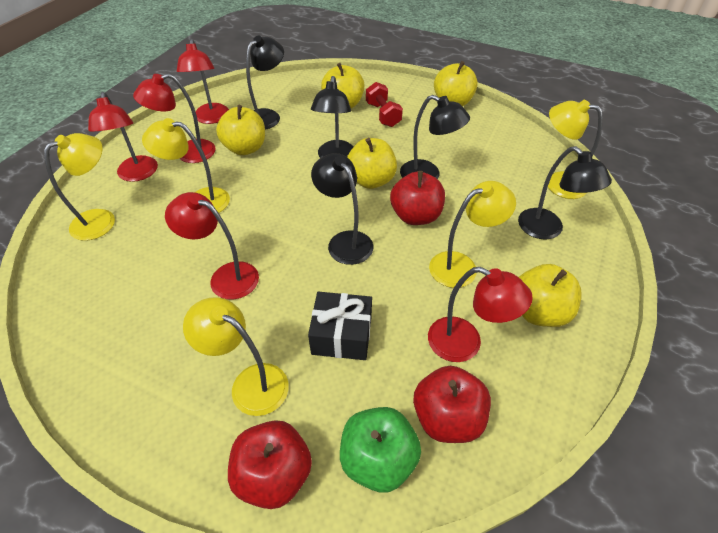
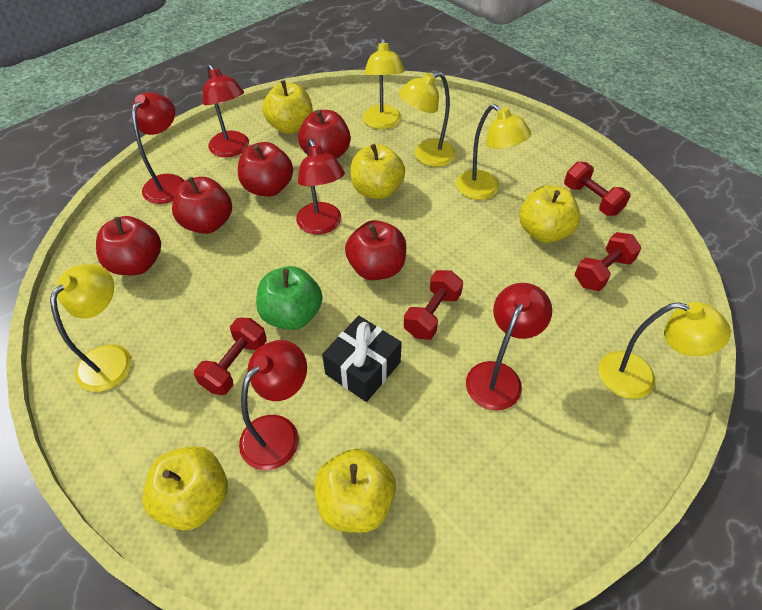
black lamp: [246,36,284,130] [311,76,354,158] [311,153,373,265] [400,95,470,179] [518,146,612,240] = 5 -> none = 0
red apple: [228,420,312,509] [390,171,445,225] [413,366,491,443] = 3 -> [96,216,161,275] [172,177,232,234] [238,142,293,197] [298,110,351,159] [345,220,406,280] = 5
red dumbbell: [366,82,403,127] = 1 -> [194,318,267,395] [404,270,463,340] [564,161,631,216] [575,232,642,291] = 4

